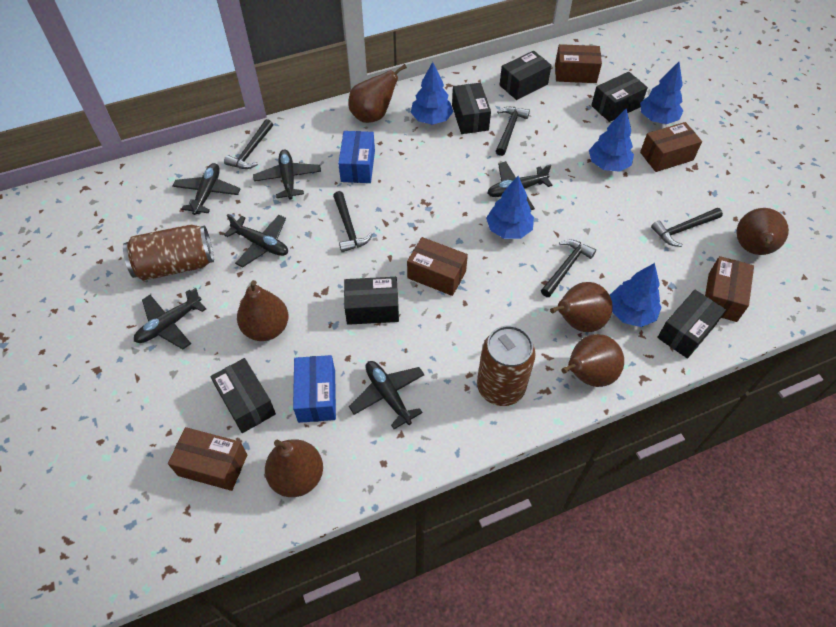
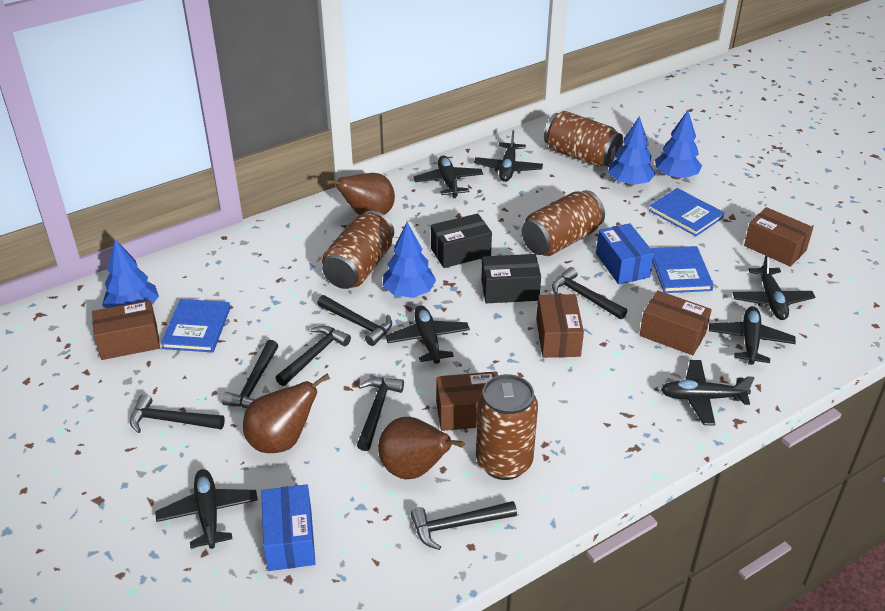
black box: [210,358,276,433] [344,277,399,325] [452,83,491,134] [500,51,552,100] [591,72,648,122] [657,290,726,359] = 6 -> [431,213,492,268] [481,254,541,303] = 2
black hammer: [224,119,273,169] [333,191,373,252] [496,107,530,156] [541,239,596,297] [651,208,723,247] = 5 -> [130,394,225,433] [222,340,279,408] [276,326,351,386] [317,295,392,346] [357,377,404,451] [410,501,517,550] [552,267,627,319] = 7
black plane: [134,288,206,349] [172,163,240,215] [224,214,288,268] [253,150,321,200] [349,361,425,429] [487,161,552,210] = 6 -> [155,469,258,549] [385,305,470,364] [413,156,483,198] [474,130,543,182] [661,360,754,426] [709,306,796,365] [732,253,815,320] = 7
blue book: none = 0 -> [161,299,231,353] [649,188,724,236] [650,246,714,293] = 3
blue tree: [411,62,453,125] [486,176,534,239] [589,108,634,172] [610,263,662,327] [640,62,683,124] = 5 -> [102,239,159,308] [383,222,436,298] [608,116,656,186] [655,110,702,179] = 4
brown can: [123,224,214,281] [477,325,536,406] = 2 -> [322,211,394,289] [476,374,538,480] [522,190,605,256] [544,111,623,167] = 4
brown pear: [237,280,288,341] [265,440,323,497] [348,64,407,123] [550,282,613,332] [561,334,624,387] [736,208,789,255] = 6 -> [243,373,330,453] [325,173,395,215] [378,417,464,479] = 3

